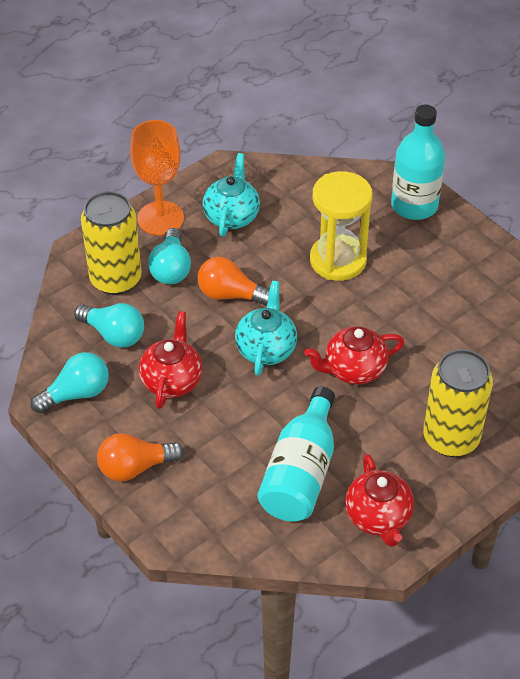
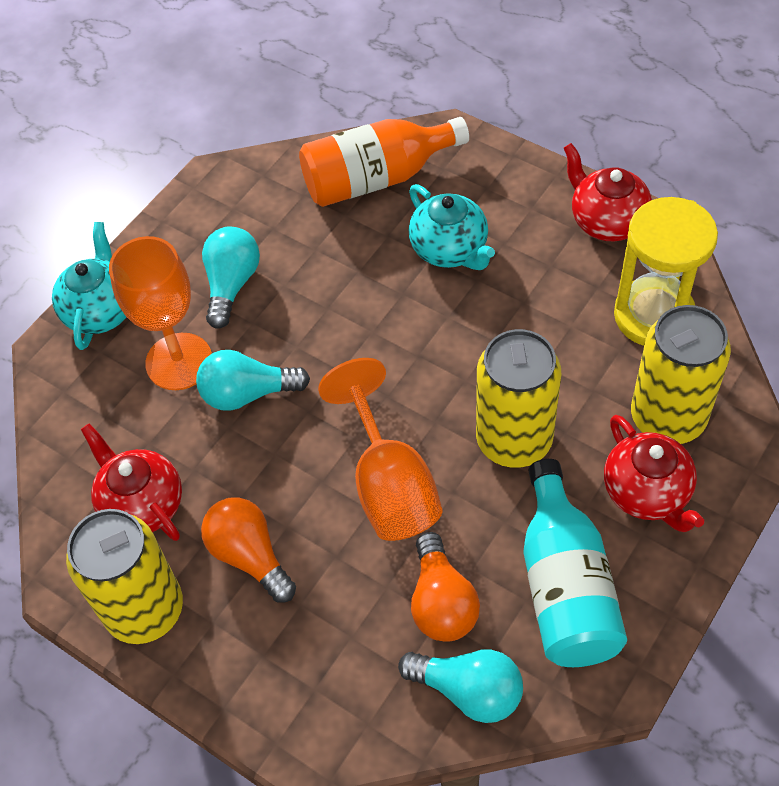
orange bottle: none = 0 -> [299,117,469,207] = 1
orange goblet: [130,120,184,235] = 1 -> [109,236,212,390] [318,358,442,541] = 2
turquoise bottle: [258,386,335,522] [391,105,445,220] = 2 -> [523,459,627,667] = 1
yellow can: [81,191,142,295] [423,349,493,457] = 2 -> [66,509,183,644] [476,329,561,468] [631,305,731,444] = 3

